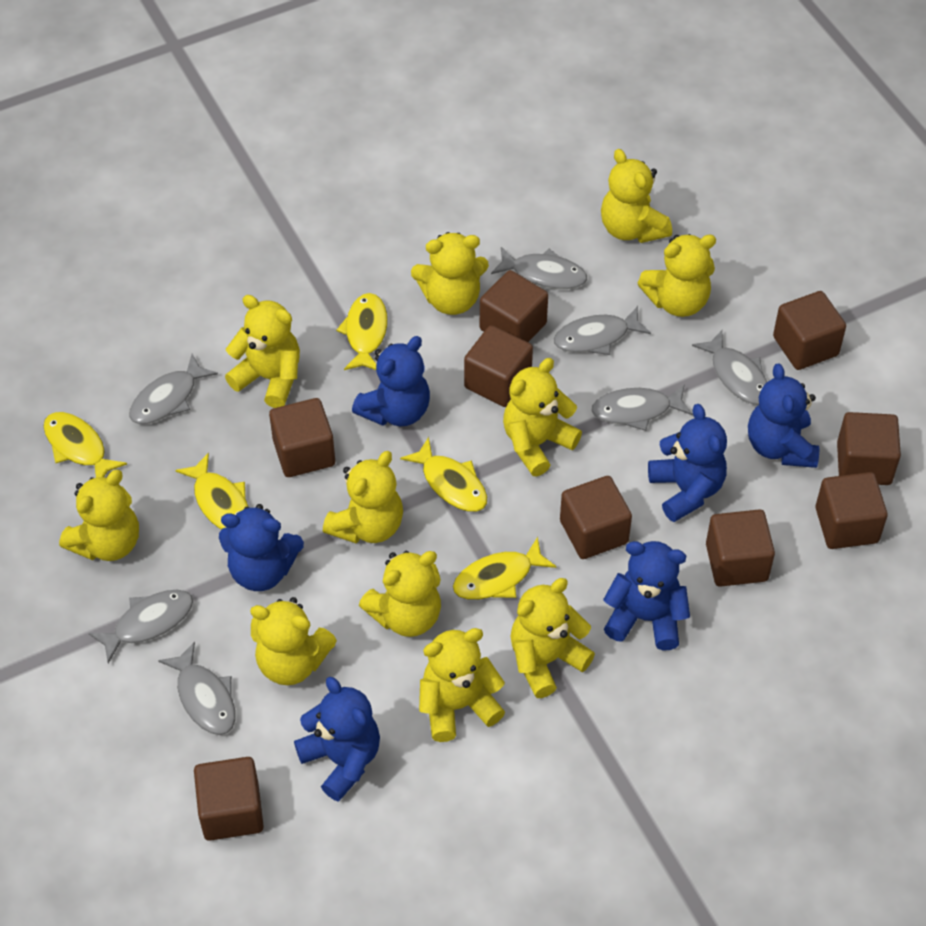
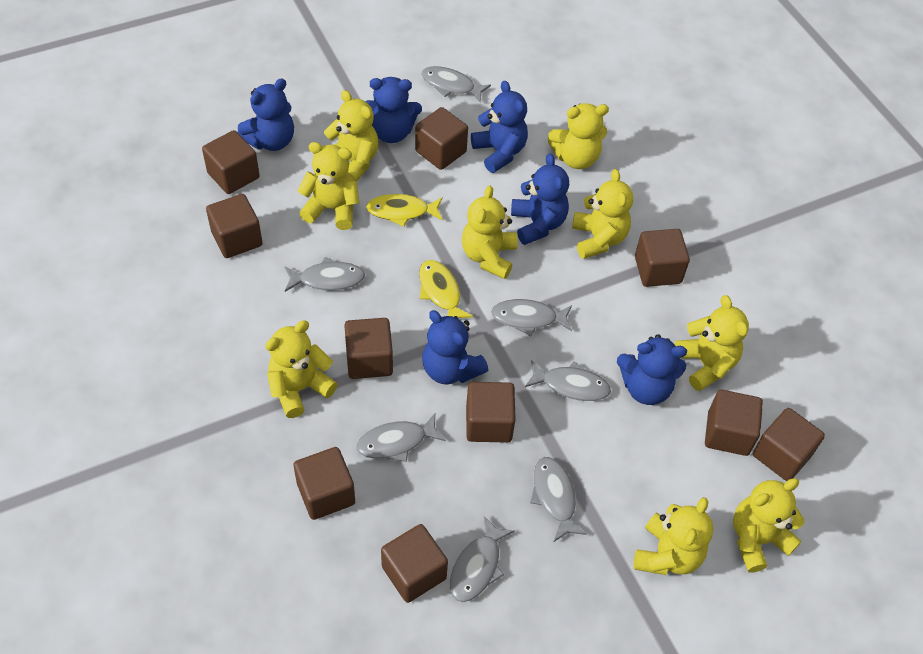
brown cube: [194,757,264,841] [269,398,335,477] [464,325,533,407] [480,270,548,342] [560,476,632,559] [706,509,775,587] [773,291,846,370] [815,472,888,549] [837,412,901,485] = 9 -> [202,130,260,194] [206,194,263,258] [293,447,355,520] [344,318,393,379] [381,524,448,603] [415,107,468,170] [466,382,516,443] [635,229,690,287] [705,390,763,456] [753,408,825,481] = 10
yellow fish: [43,412,127,478] [175,453,248,529] [336,293,388,370] [400,437,487,512] [453,537,557,600] = 5 -> [366,194,443,227] [419,260,473,318] = 2
yellow teddy bear: [59,470,139,561] [225,295,300,408] [250,597,337,685] [323,451,403,544] [359,551,441,637] [411,232,489,315] [419,628,505,742] [503,358,582,476] [510,578,595,698] [601,149,672,243] [637,234,716,317] = 11 -> [265,320,338,418] [297,142,359,230] [324,90,378,181] [462,185,517,279] [548,103,609,169] [572,169,633,259] [634,497,714,575] [675,295,749,391] [733,478,805,573] = 9

